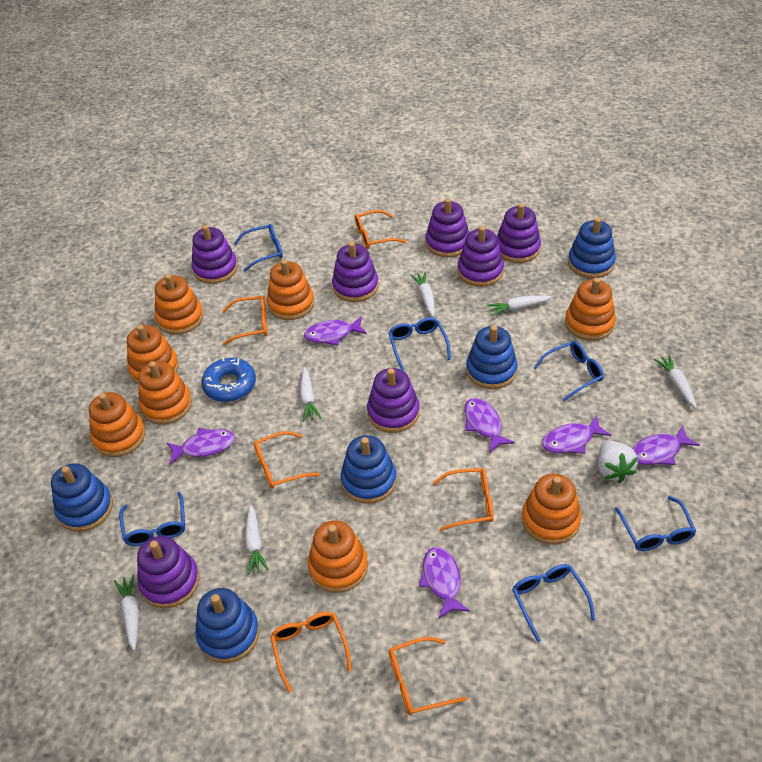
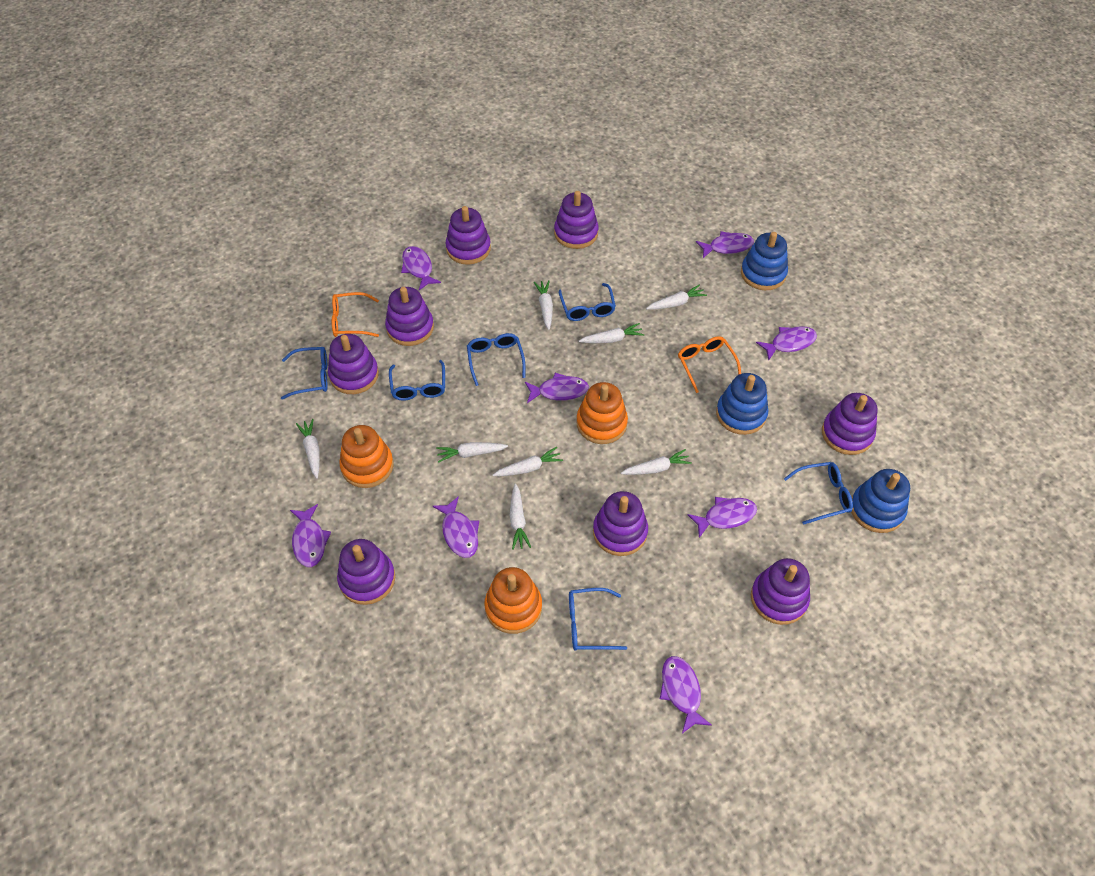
blue donut: [201,357,256,402] = 1 -> none = 0
blue stacking toy: [51,463,113,532] [195,588,260,663] [341,435,397,504] [466,325,518,389] [568,218,616,278] = 5 -> [716,373,768,435] [741,232,788,290] [851,469,910,533] = 3
orange glasses: [222,296,268,345] [254,431,320,489] [270,611,352,692] [355,210,407,249] [389,637,467,715] [433,468,493,531] = 6 -> [332,292,379,337] [678,336,741,393] = 2
orange stacking toy: [89,392,145,457] [127,325,179,384] [138,361,192,425] [155,274,204,335] [267,259,314,320] [308,520,368,593] [522,474,581,545] [565,278,616,341] = 8 -> [339,425,394,488] [485,567,542,634] [576,382,628,444] = 3
purple fish: [167,428,235,464] [304,316,367,346] [419,547,470,618] [464,398,515,453] [542,415,611,454] [632,425,700,465] = 6 -> [290,504,331,567] [401,246,441,290] [433,496,479,558] [525,373,589,403] [660,656,712,733] [687,497,757,538] [696,231,754,258] [756,326,817,360] = 8
purple stacking toy: [137,536,200,608] [191,225,238,284] [332,242,379,302] [367,368,420,433] [425,198,470,257] [458,226,504,287] [497,203,541,263] = 7 -> [328,334,379,394] [337,539,395,605] [385,287,434,346] [445,206,491,265] [554,191,599,249] [593,491,648,556] [751,558,810,625] [822,393,878,455] = 8
white carrot: [114,574,139,651] [245,505,269,574] [300,367,321,421] [410,272,435,317] [487,295,552,316] [654,355,697,408] = 6 -> [296,419,320,479] [436,442,508,463] [493,447,563,476] [510,483,531,550] [534,280,553,330] [579,323,644,343] [621,449,692,475] [646,284,707,310] = 8
white strawberry: [597,441,638,483] = 1 -> none = 0

